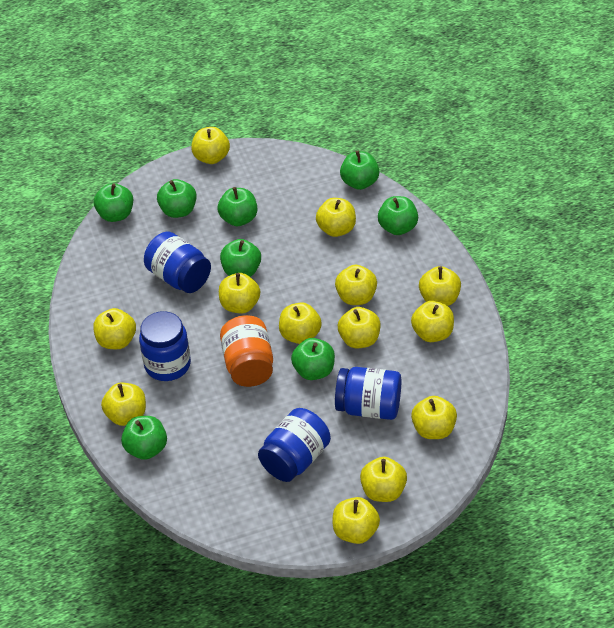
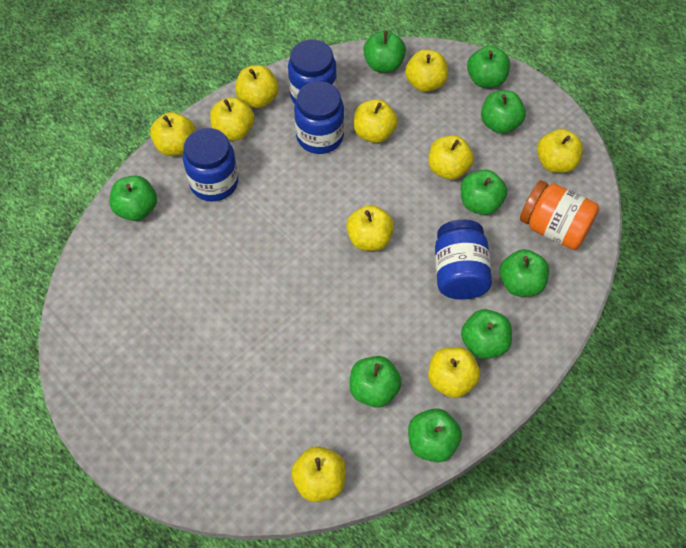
green apple: [94,183,133,222] [121,416,167,460] [157,179,197,218] [218,187,257,226] [220,239,261,277] [291,338,335,380] [340,151,379,190] [378,196,418,235] = 8 -> [110,176,157,221] [349,356,402,408] [363,31,406,73] [408,408,462,462] [461,169,507,215] [461,309,512,359] [467,46,510,88] [481,90,526,134] [500,249,549,297] = 9
yellow apple: [93,308,136,349] [101,383,146,426] [191,127,230,164] [219,273,260,314] [279,302,322,344] [316,198,356,237] [333,497,380,544] [335,265,377,305] [338,307,380,348] [360,457,407,502] [411,301,454,342] [411,396,457,439] [419,266,461,306] = 13 -> [150,112,196,156] [210,97,255,140] [235,65,279,108] [291,446,346,502] [346,205,394,251] [354,99,398,143] [405,49,448,92] [428,136,474,180] [428,347,480,398] [537,129,583,173] = 10

